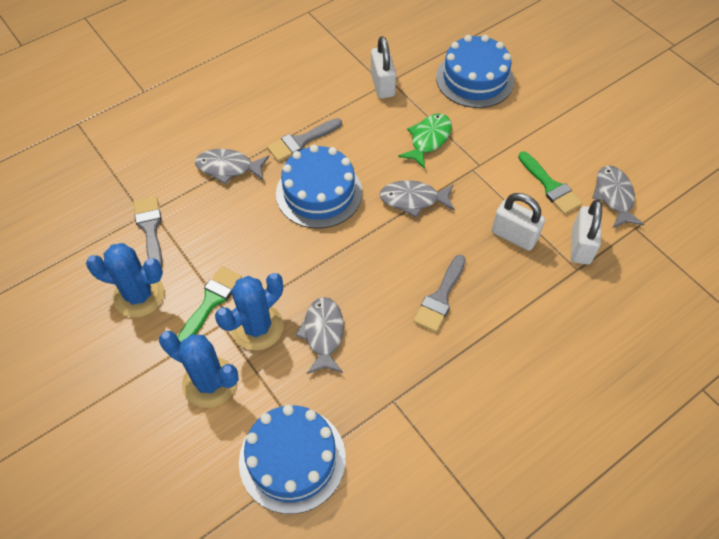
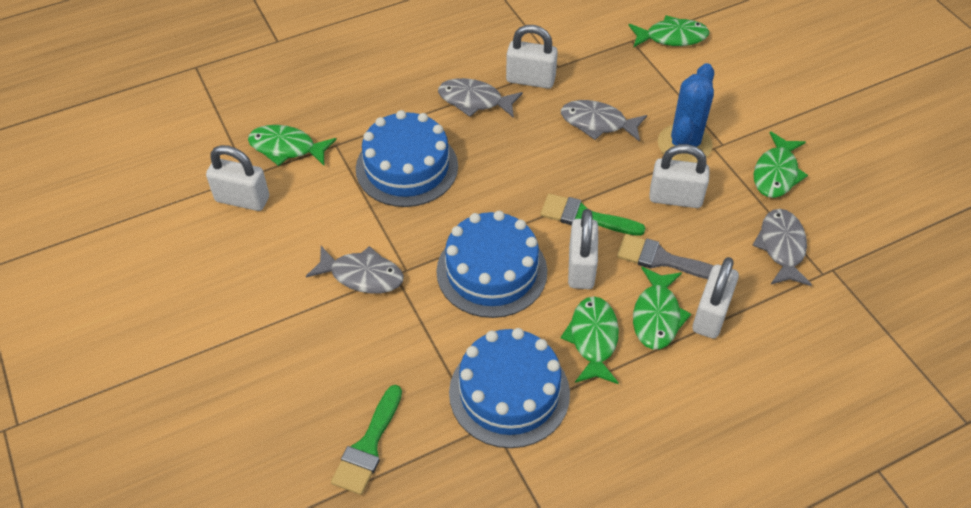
blue cactus: [86,243,165,318] [159,331,239,408] [215,273,284,350] = 3 -> [658,63,714,163] = 1
green fish: [398,113,452,169] = 1 -> [248,125,337,166] [561,296,619,384] [628,15,709,48] [633,267,691,349] [754,131,808,198] = 5
grey brush: [133,196,163,268] [267,118,342,162] [414,255,466,332] = 3 -> [617,234,714,279] = 1
white padlock: [371,36,396,98] [492,193,545,250] [571,200,602,265] = 3 -> [206,145,269,211] [506,25,558,89] [568,209,598,289] [649,144,710,208] [692,257,739,339] = 5

